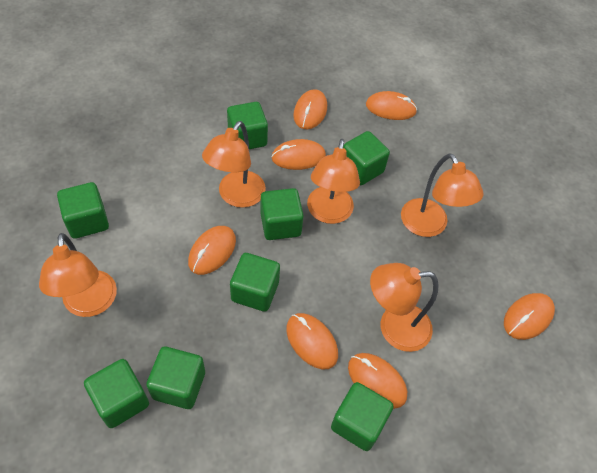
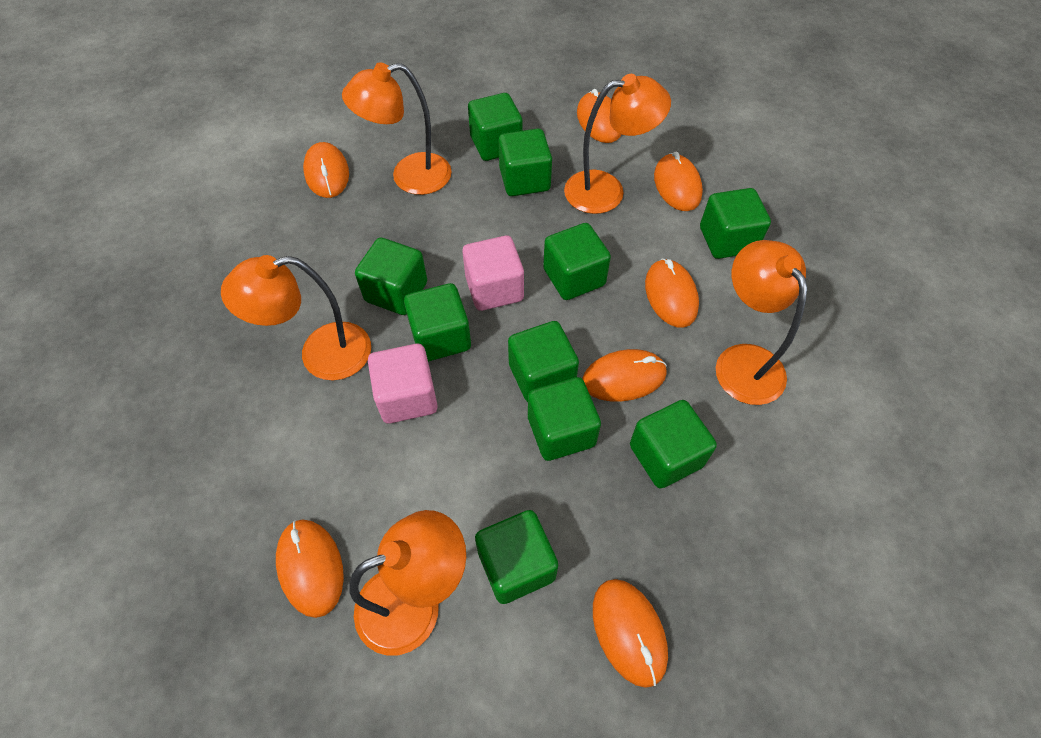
green cube: [57,182,109,239] [84,359,149,428] [146,346,205,409] [227,102,268,149] [230,253,280,312] [260,188,304,240] [331,382,394,451] [343,131,390,185] = 8 -> [355,238,427,315] [404,283,471,362] [468,93,523,161] [475,510,558,604] [499,129,552,196] [508,321,579,402] [528,377,601,461] [543,223,611,300] [630,400,717,489] [700,188,771,259] = 10
pink cube: none = 0 -> [368,344,438,424] [462,236,524,311] = 2

